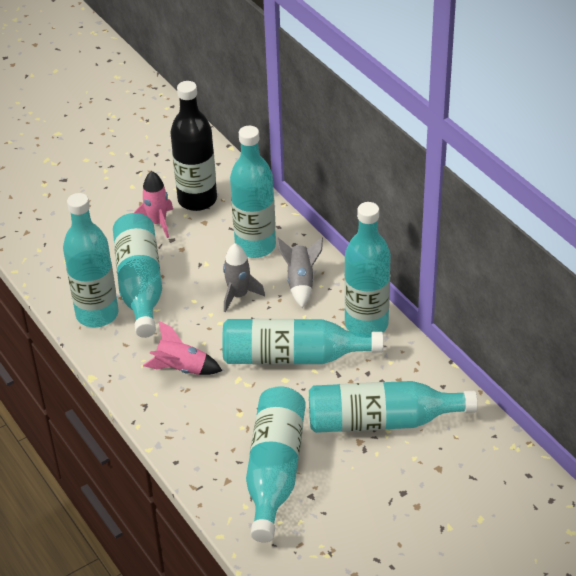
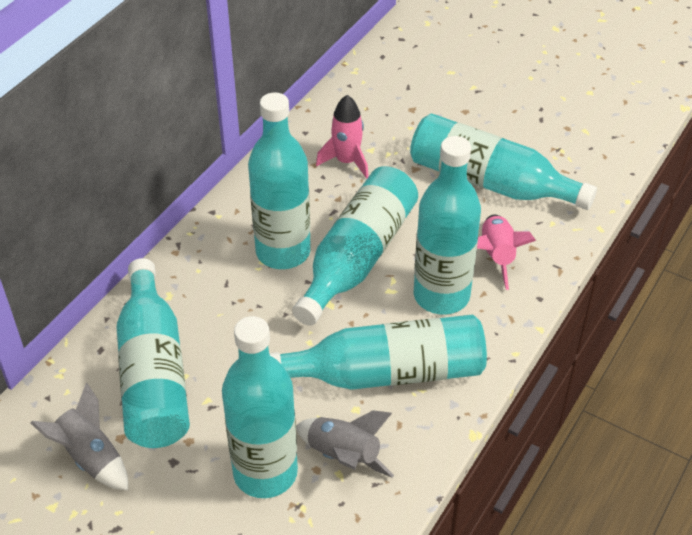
black bottle: [170,81,217,211] = 1 -> none = 0

